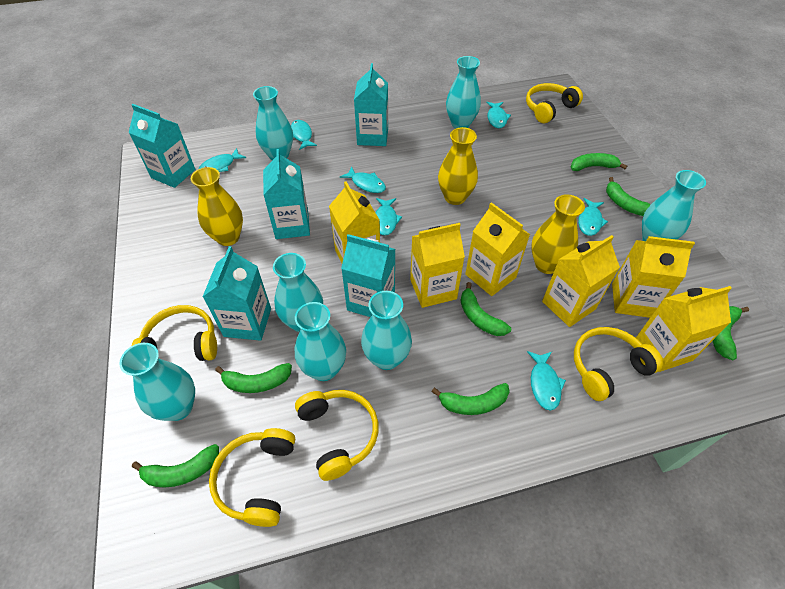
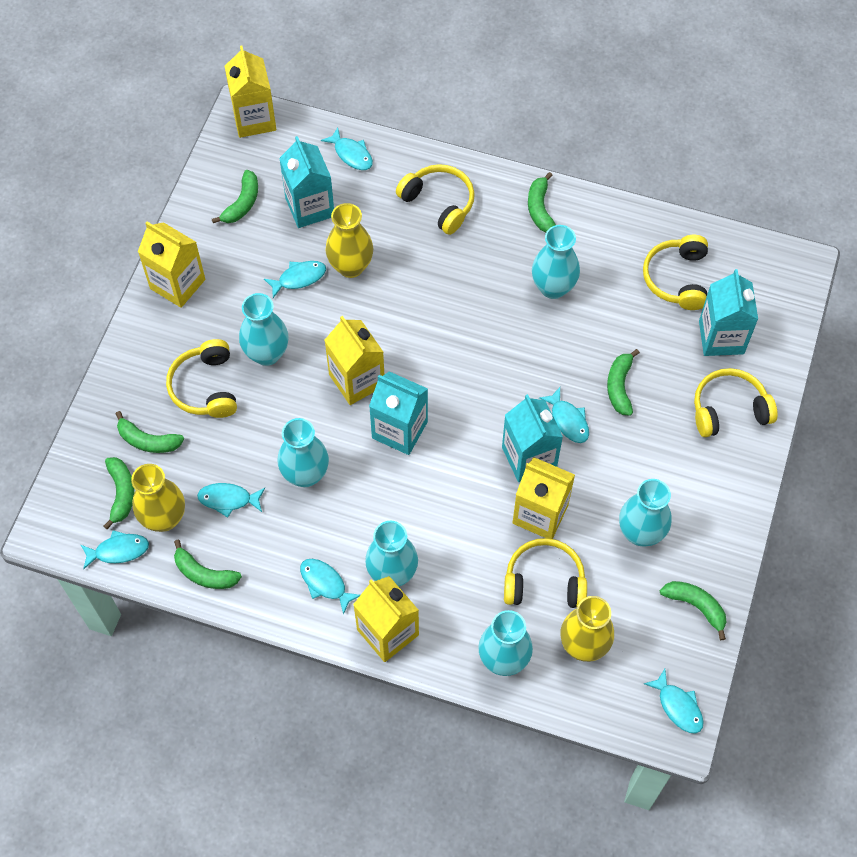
turquoise carton: [129,104,195,188] [203,246,271,341] [263,149,310,239] [341,234,395,317] [354,63,388,146] = 5 -> [279,136,334,228] [369,371,428,455] [502,394,563,482] [699,269,758,356] = 4
turquoise vase: [119,343,195,421] [253,86,293,160] [273,253,323,332] [295,302,346,381] [361,291,412,370] [446,56,481,129] [642,170,706,241] = 7 -> [239,293,288,366] [278,418,329,487] [365,521,418,587] [478,610,533,676] [532,225,580,299] [619,479,671,547] = 6
yellow carton: [329,181,380,263] [410,223,465,308] [465,202,530,296] [542,235,620,327] [612,236,695,318] [636,286,732,372] = 6 -> [138,222,205,308] [225,45,276,138] [324,316,384,405] [353,576,419,662] [512,457,575,539] = 5

